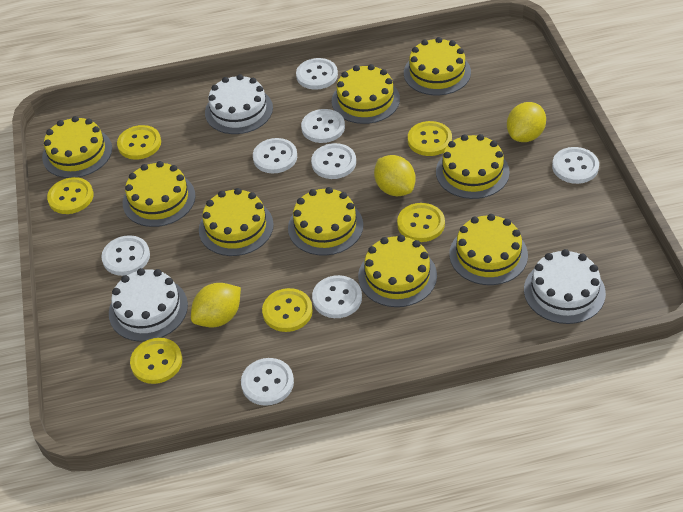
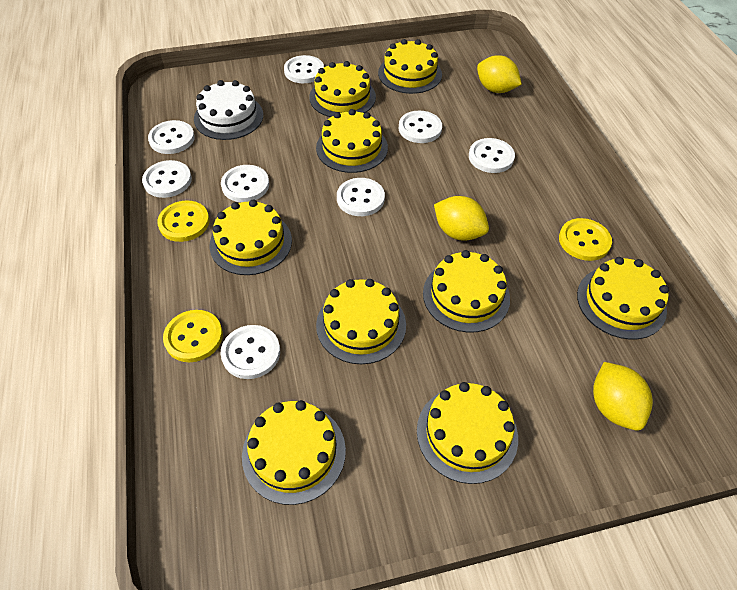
white cake: [109,268,188,342] [205,74,273,134] [524,249,606,324] = 3 -> [194,80,263,140] = 1
yellow button: [47,177,94,214] [117,125,161,160] [130,338,182,384] [262,288,313,332] [397,203,445,242] [408,121,452,156] = 6 -> [157,201,210,242] [163,310,223,362] [559,218,612,261] = 3

